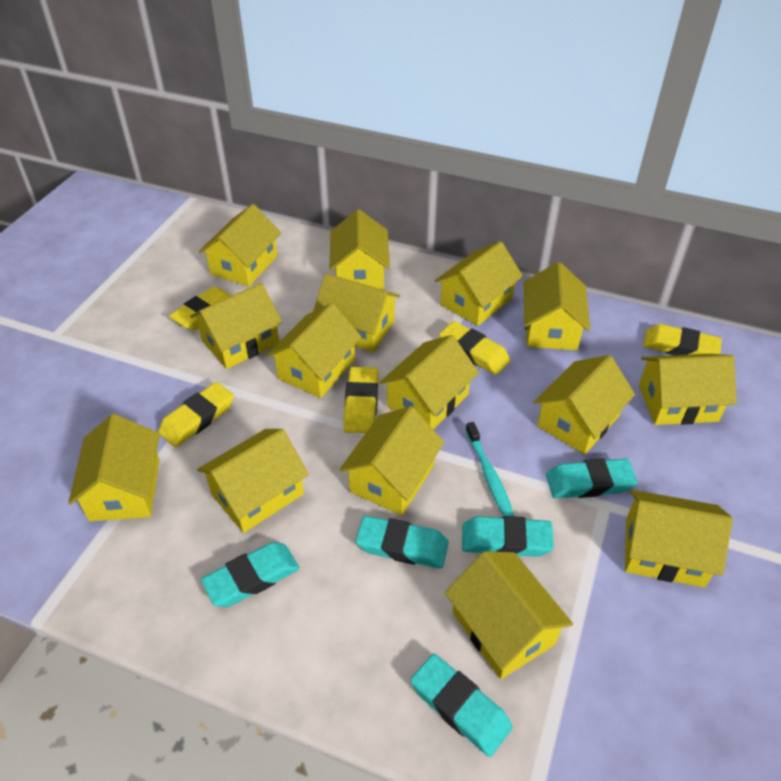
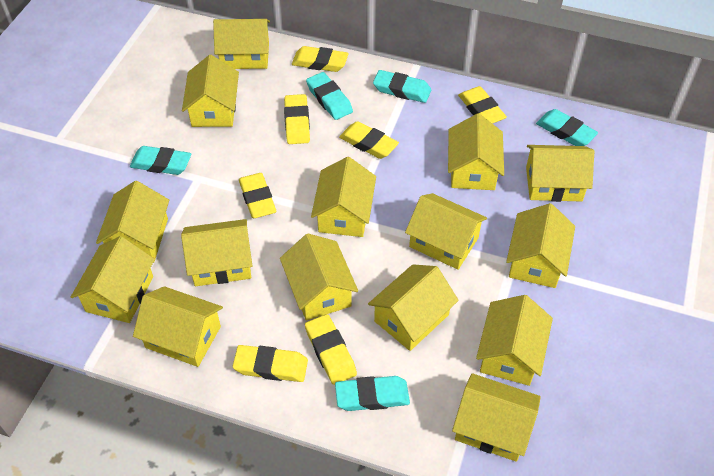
turquoise toothbrush: [466,422,514,516] = 1 -> none = 0
yellow eraser: [158,382,234,447] [169,287,231,330] [343,367,379,433] [439,321,510,375] [643,324,722,355] = 5 -> [233,345,308,382] [239,173,276,218] [284,94,310,144] [292,46,348,72] [305,314,357,385] [339,121,399,159] [458,86,507,124] = 7

